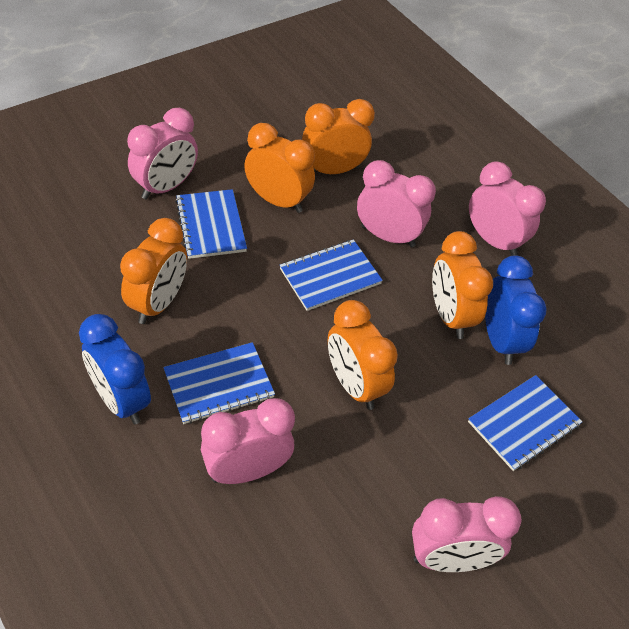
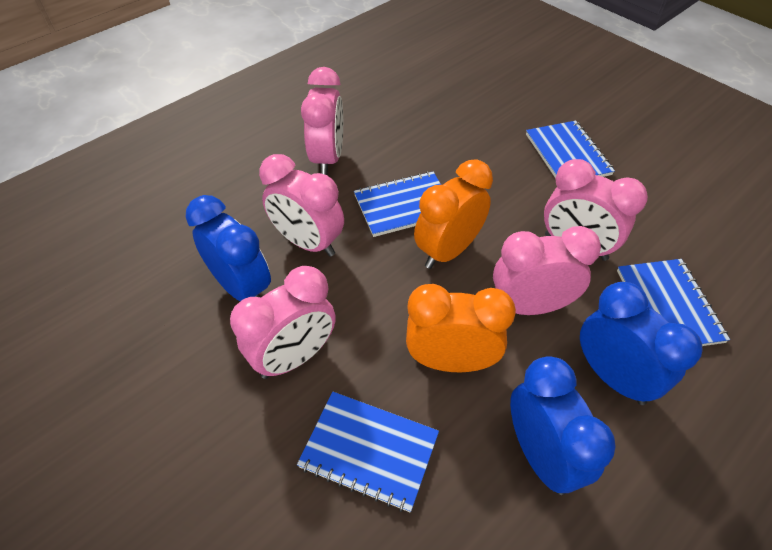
blue clock: [79,314,151,424] [485,255,547,365] = 2 -> [186,195,271,301] [510,356,616,495] [580,282,703,405] = 3
orange clock: [120,218,187,324] [244,123,315,213] [302,99,375,174] [328,300,398,410] [432,231,493,339] = 5 -> [406,284,516,372] [414,159,493,269] = 2

